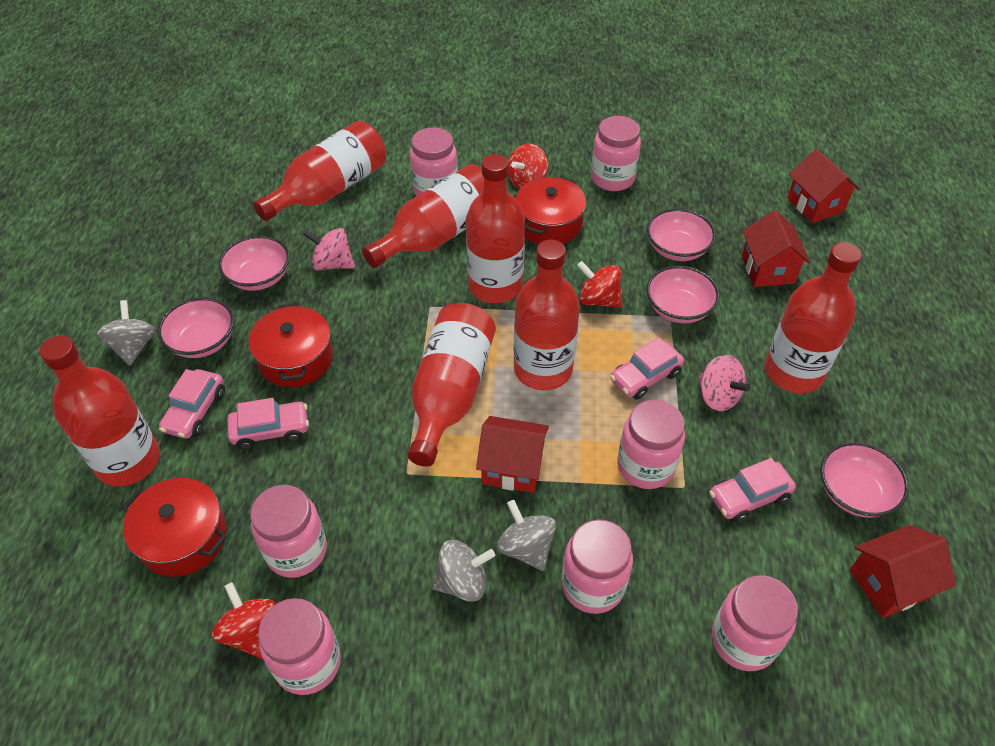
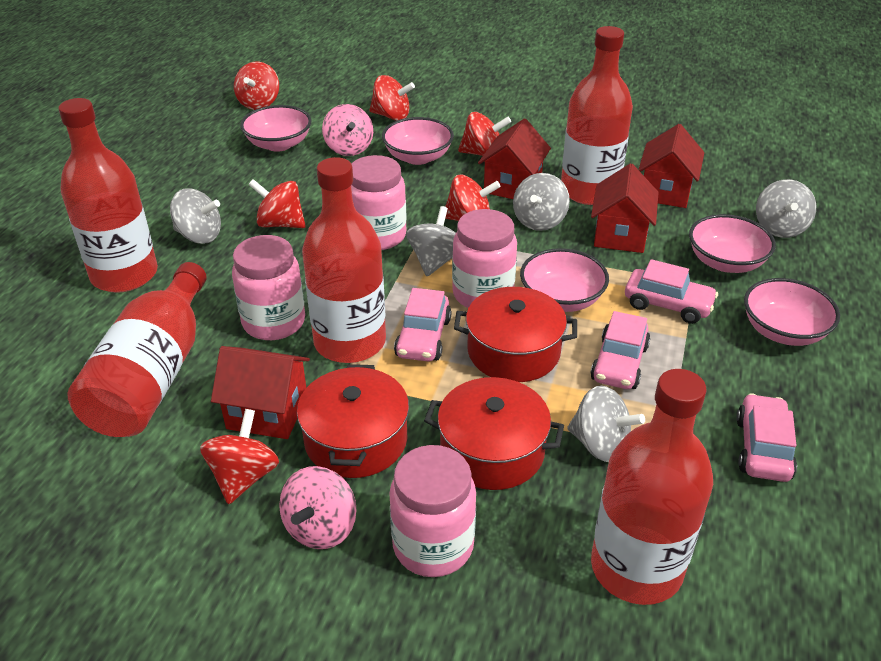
grey spinning top: [97,300,156,366] [432,540,495,602] [497,500,556,571] = 3 -> [170,188,221,244] [406,206,456,276] [513,173,570,231] [567,386,645,462] [756,179,816,238] = 5
pink jar: [250,485,327,578] [258,598,341,695] [410,127,458,196] [562,519,633,614] [591,116,641,191] [617,400,685,489] [712,575,798,671] = 7 -> [232,235,305,340] [351,155,407,250] [389,445,476,577] [452,209,517,308] = 4
red bottle: [40,336,160,487] [253,121,386,221] [362,164,484,268] [408,303,496,467] [466,154,525,303] [514,240,580,390] [765,242,862,393] = 7 -> [59,98,158,293] [67,262,207,437] [302,157,386,363] [561,26,633,205] [591,369,713,605] = 5
red spinning top: [212,582,277,659] [508,143,548,189] [577,261,622,308] = 3 -> [200,409,279,504] [234,62,279,110] [248,179,306,228] [369,75,415,121] [445,175,501,221] [458,112,511,156] = 6

